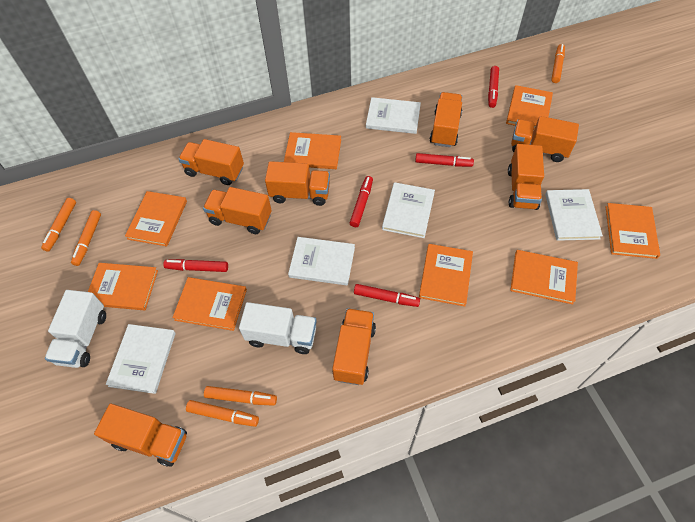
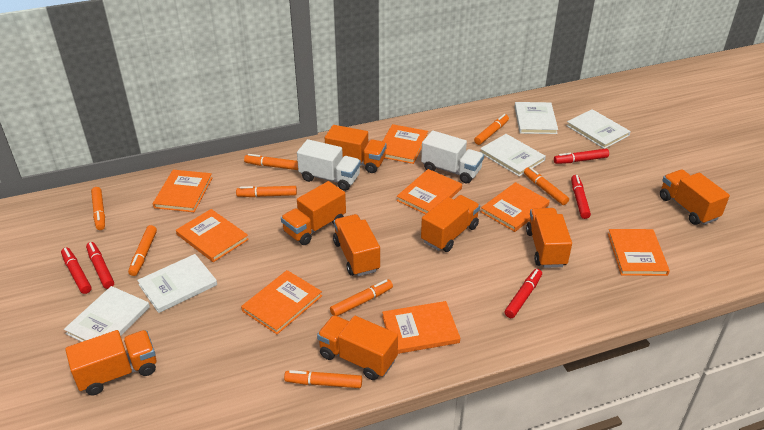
orange marker: [41,198,76,252] [71,210,101,266] [186,400,259,427] [204,386,277,406] [551,44,565,83] = 5 -> [91,187,105,230] [128,225,157,276] [236,186,297,197] [244,154,298,170] [284,370,362,388] [330,280,393,316] [474,114,509,145] [524,167,569,205] = 8

